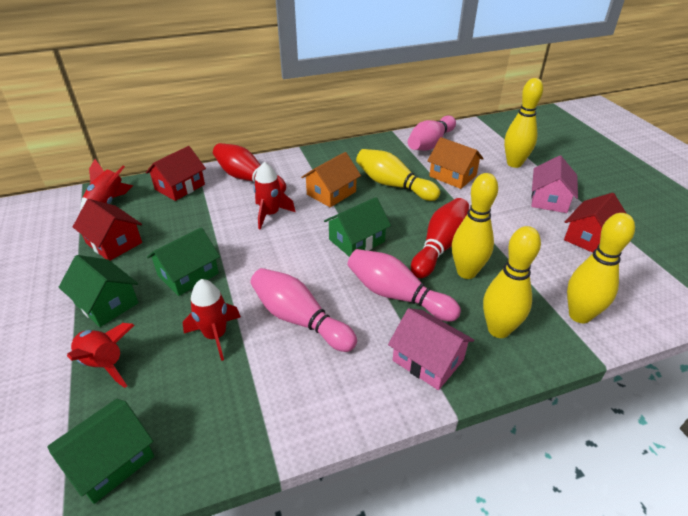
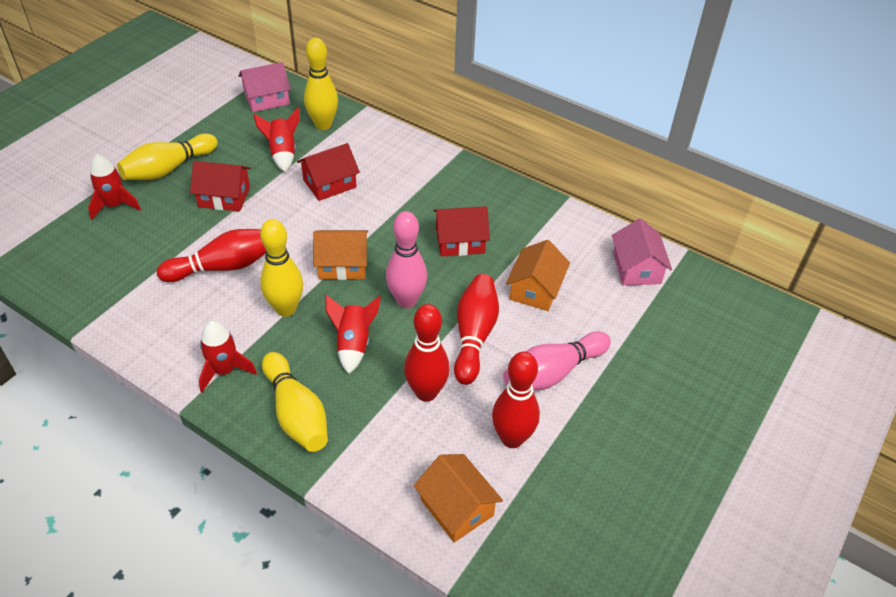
green house: [47,399,154,504] [59,255,139,327] [147,227,220,296] [324,197,391,257] = 4 -> none = 0
orange house: [301,152,361,207] [428,137,484,189] = 2 -> [313,230,368,280] [414,454,503,542] [506,240,570,311] = 3
pink bowling pin: [250,268,357,352] [347,249,461,322] [408,116,456,151] = 3 -> [386,211,427,308] [503,331,611,391] = 2
red bowling pin: [213,143,286,193] [411,198,469,278] = 2 -> [157,229,266,282] [404,304,450,402] [454,274,499,385] [492,352,540,448] = 4
yellow bowling pin: [356,149,440,201] [452,173,498,279] [483,226,541,338] [504,78,543,168] [567,213,635,323] = 5 -> [117,134,218,180] [260,219,303,317] [262,352,328,452] [304,38,338,130] = 4

